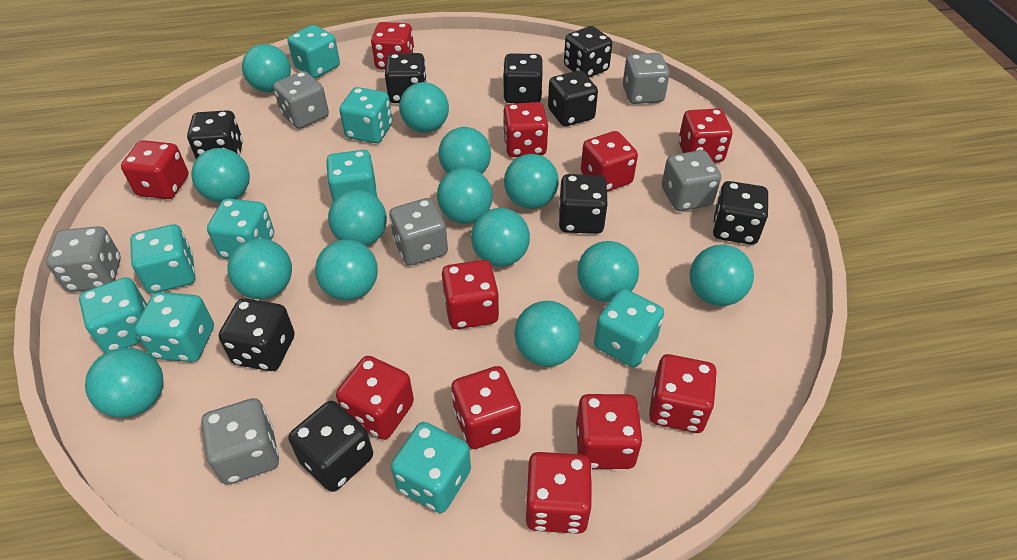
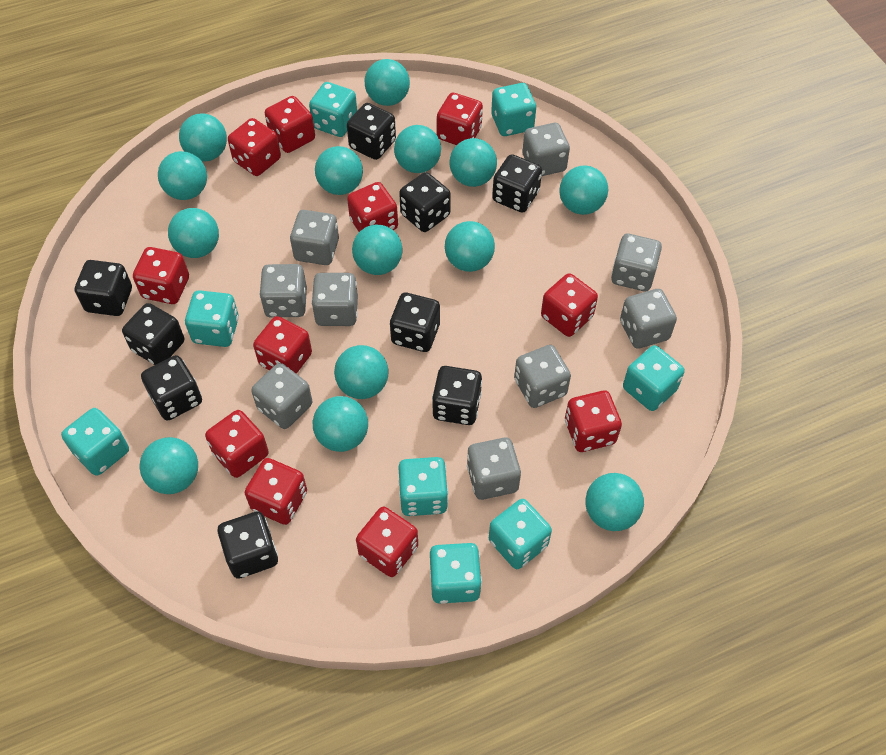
grey dice: [46,226,121,292] [201,398,279,485] [273,71,329,129] [389,198,448,266] [623,53,670,104] [662,150,721,211] = 6 -> [251,363,312,429] [259,264,307,318] [290,210,339,265] [312,273,358,326] [467,437,521,500] [514,345,571,408] [522,123,570,176] [611,234,662,291] [620,289,677,349] = 9
turquoise dice: [79,277,147,353] [130,224,195,294] [134,292,214,362] [207,198,274,259] [288,25,340,78] [326,150,378,202] [339,87,392,143] [391,422,471,513] [594,289,664,367] = 9 -> [61,408,129,476] [185,290,239,347] [309,82,357,137] [398,457,448,516] [430,543,482,604] [489,499,552,569] [491,83,536,136] [623,345,685,411] = 8

